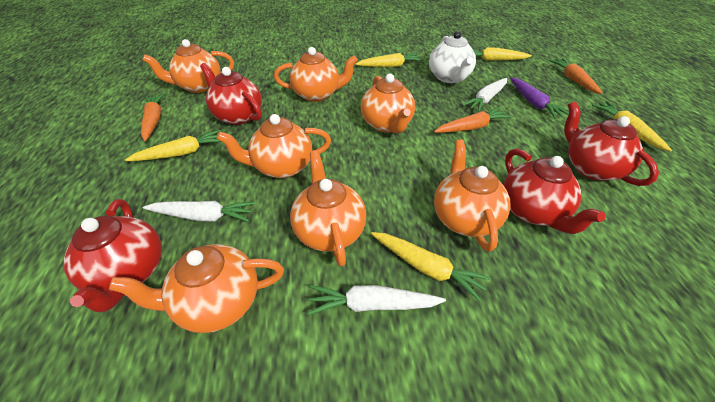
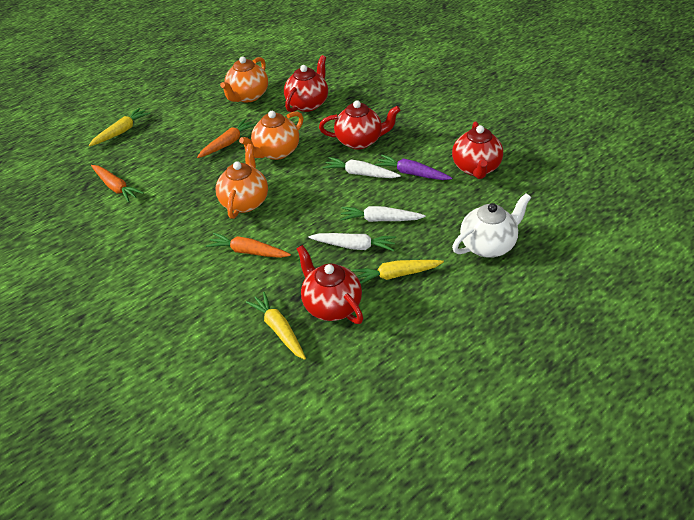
orange teapot: [109,244,284,333] [142,39,234,93] [217,114,331,178] [274,47,358,102] [290,151,366,267] [361,74,415,133] [434,140,511,252] = 7 -> [216,144,268,219] [220,56,268,102] [239,111,303,160] = 3
yellow carrot: [125,129,221,161] [356,53,423,67] [371,232,491,302] [473,47,532,61] [592,101,672,152] = 5 -> [89,108,150,146] [246,292,306,360] [352,260,444,284] = 3

